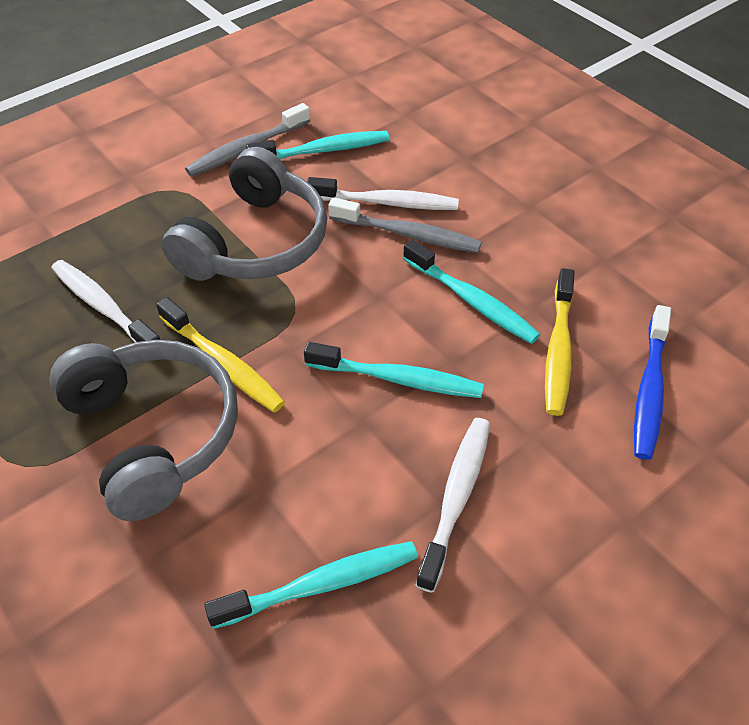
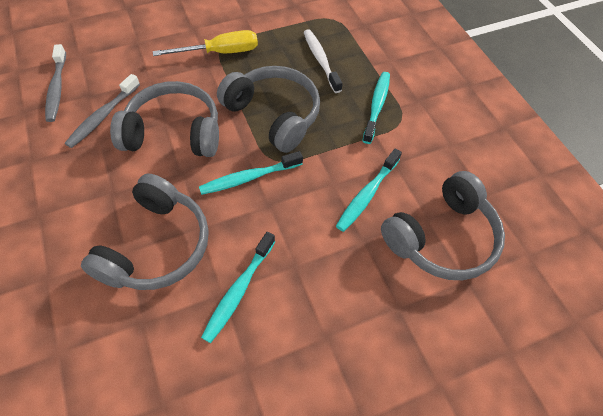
blue toothbrush: [634,305,671,460] = 1 -> none = 0
grey headphones: [49,340,238,521] [162,147,327,281] = 2 -> [81,174,209,290] [110,81,219,157] [217,66,320,153] [381,171,505,280] = 4
white toothbrush: [51,260,160,343] [307,177,459,210] [415,418,490,592] = 3 -> [304,29,343,93] = 1
yellow screwdriver: none = 0 -> [153,30,258,56] = 1
yellow toothbrush: [156,297,285,412] [545,268,575,416] = 2 -> none = 0

